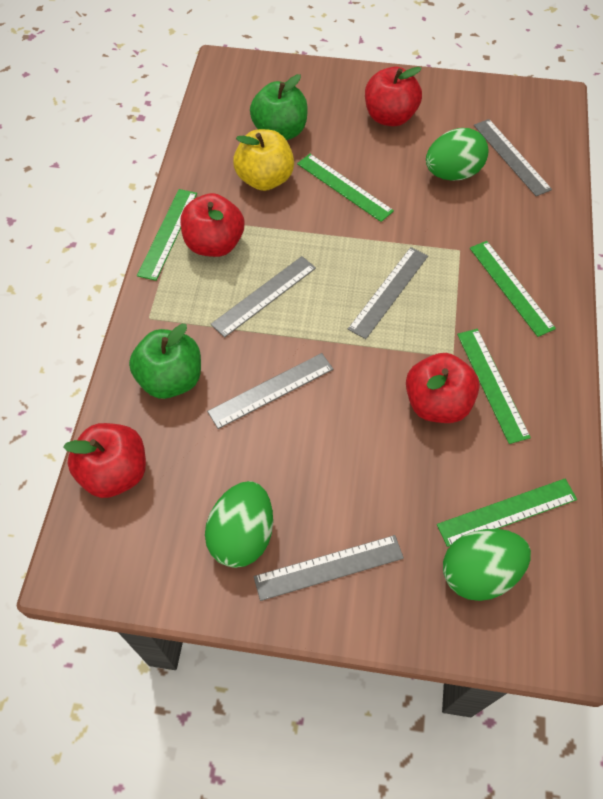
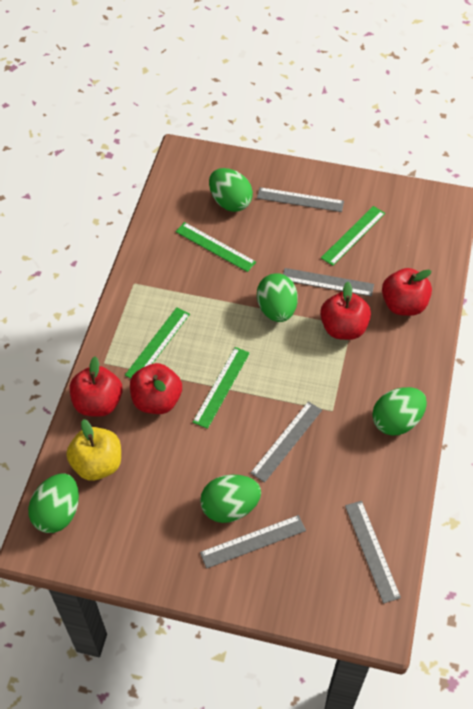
green apple: [129,324,201,399] [250,74,308,140] = 2 -> none = 0
green egg: [205,481,273,568] [426,128,489,180] [443,529,531,601] = 3 -> [28,473,79,533] [200,474,261,523] [209,168,253,212] [257,273,298,322] [372,387,427,436] = 5
green ruler: [137,189,197,281] [297,154,394,222] [437,479,577,547] [457,329,531,444] [470,241,556,337] = 5 -> [125,307,190,378] [175,222,256,272] [193,347,250,429] [321,206,385,266] = 4

